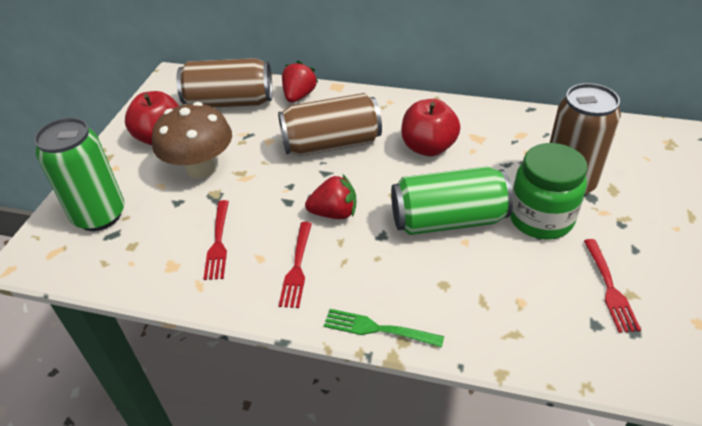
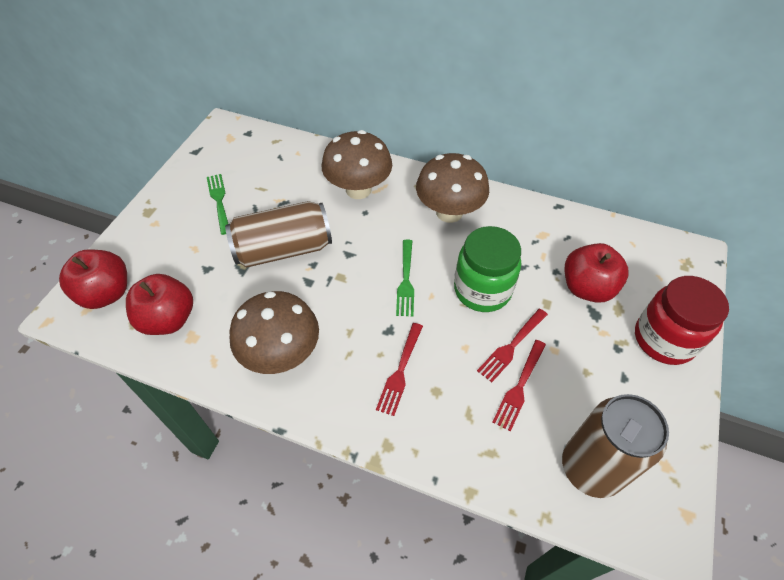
brown can: [176,58,273,108] [278,93,382,156] [550,83,621,195] = 3 -> [225,201,332,268] [562,394,669,498] = 2
brown mushroom: [152,102,232,179] = 1 -> [229,291,319,374] [322,130,392,199] [416,153,489,223] = 3
green can: [34,118,125,231] [391,167,513,235] = 2 -> none = 0
green fork: [324,309,444,347] = 1 -> [207,174,228,235] [396,240,414,316] = 2
red apple: [125,91,179,145] [401,99,460,156] = 2 -> [59,249,127,309] [126,274,193,335] [565,243,628,303] = 3
red jar: none = 0 -> [635,276,729,365] = 1
red strawberry: [282,61,318,103] [305,174,356,219] = 2 -> none = 0

